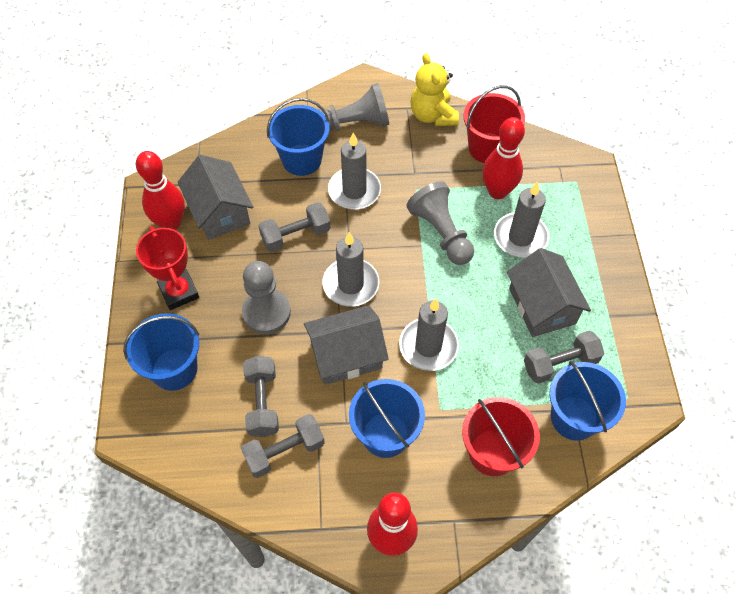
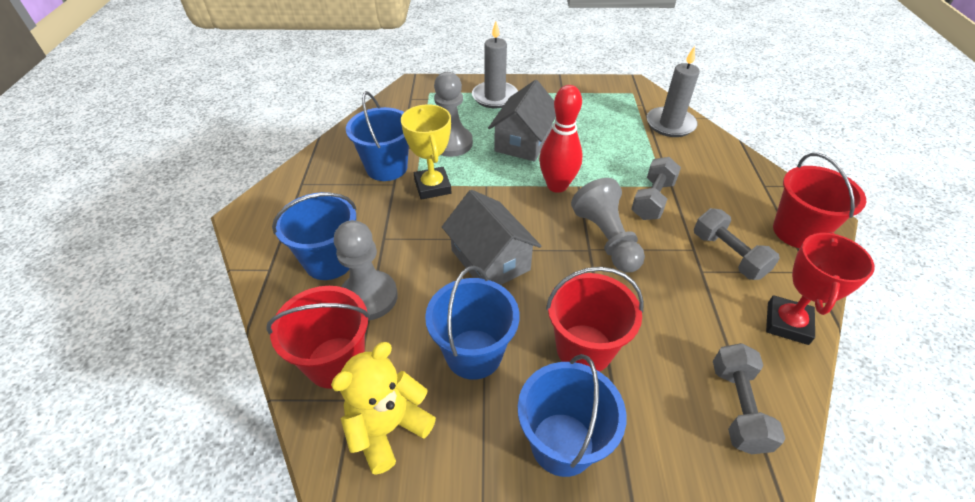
grey candle: [322,232,379,307] [328,133,381,210] [399,299,459,371] [494,182,549,258] = 4 -> [472,21,518,108] [647,46,700,137] = 2
grey dumbbell: [241,414,325,478] [243,356,279,437] [259,202,330,252] [524,331,605,384] = 4 -> [631,157,681,220] [694,208,780,280] [713,343,785,455] = 3
grey house: [178,155,253,240] [304,305,389,385] [507,248,591,337] = 3 -> [442,190,541,285] [488,80,556,162] = 2
red bowling pin: [136,151,185,230] [367,492,418,556] [483,117,525,199] = 3 -> [539,85,583,193] = 1
red bucket: [462,397,540,476] [463,85,525,163] = 2 -> [266,286,370,389] [546,267,644,372] [773,153,866,248] = 3
yellow trophy: none = 0 -> [401,104,452,200] = 1

